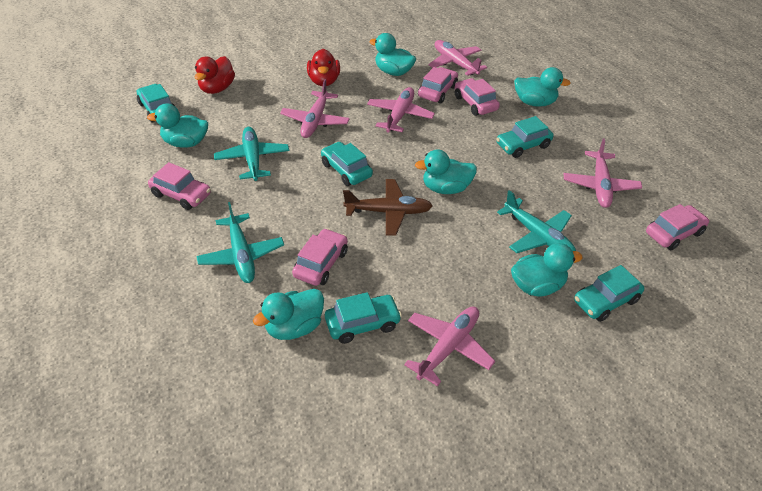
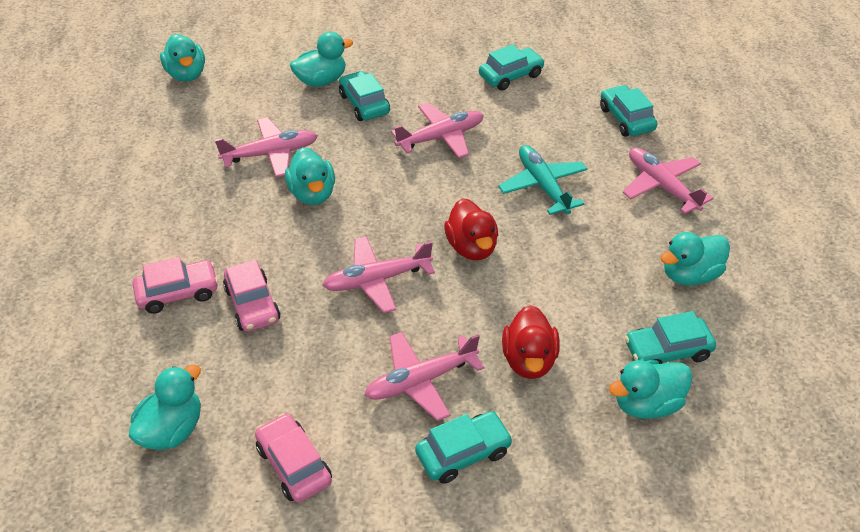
brown plane: [343,179,433,236] = 1 -> none = 0
pink car: [148,162,211,210] [292,228,348,286] [418,67,458,103] [455,78,500,116] [646,204,709,250] = 5 -> [132,257,218,314] [223,260,281,332] [255,413,332,503] = 3
turquoise plane: [196,202,284,283] [214,127,289,181] [497,190,576,253] = 3 -> [498,145,587,215] = 1

